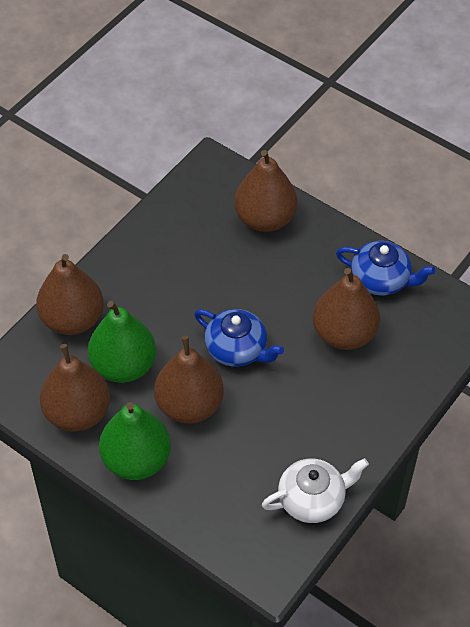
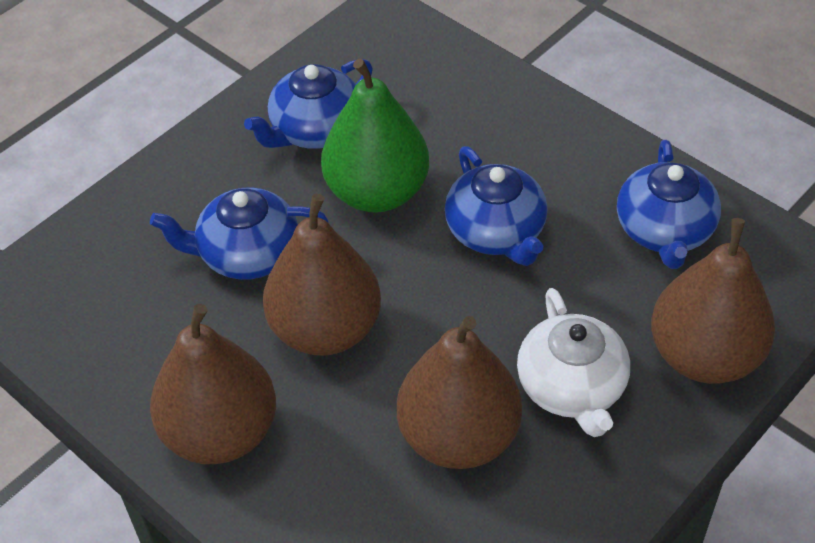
blue teapot: [194,309,284,367] [336,241,435,295] = 2 -> [150,187,328,280] [244,59,373,149] [445,146,547,266] [617,140,721,269] = 4
brown pear: [36,254,104,335] [40,344,110,431] [154,336,224,423] [234,150,297,232] [313,268,380,350] = 5 -> [150,304,276,464] [263,194,381,356] [397,316,522,469] [651,218,775,384] = 4
green pear: [88,301,156,383] [99,402,171,480] = 2 -> [321,59,429,213] = 1

